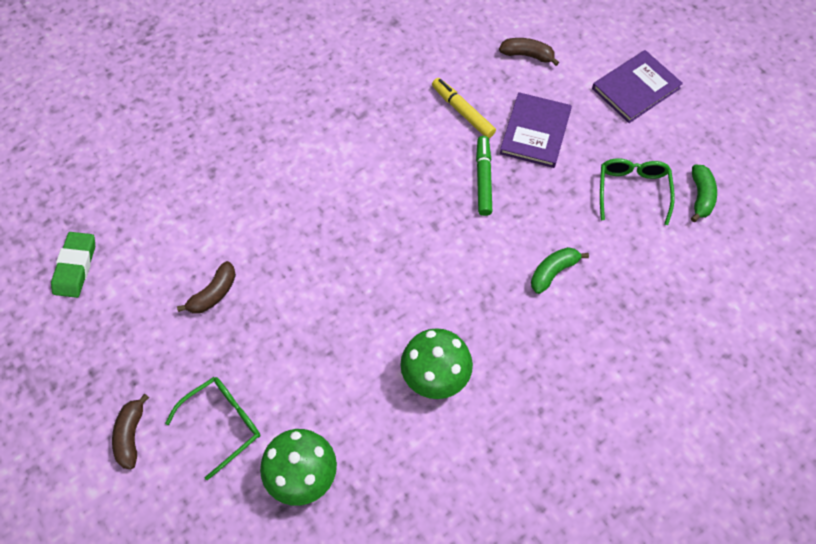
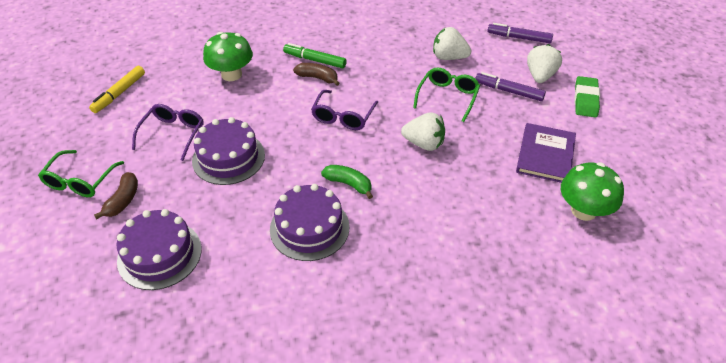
brown banana: [112,394,149,469] [177,261,236,314] [499,38,559,66] = 3 -> [94,172,138,219] [293,63,340,86] = 2
green banana: [531,247,589,294] [691,164,717,222] = 2 -> [321,165,373,199] = 1
purple book: [500,92,572,168] [592,50,683,123] = 2 -> [516,123,576,183] = 1
purple cake: none = 0 -> [116,209,202,290] [192,117,265,185] [270,184,349,261] = 3
purple glasses: none = 0 -> [132,104,204,161] [311,90,378,130] = 2
purple marker: none = 0 -> [475,72,546,101] [487,23,553,43] = 2
white strawberry: none = 0 -> [401,112,445,151] [433,27,471,60] [527,44,562,83] = 3

